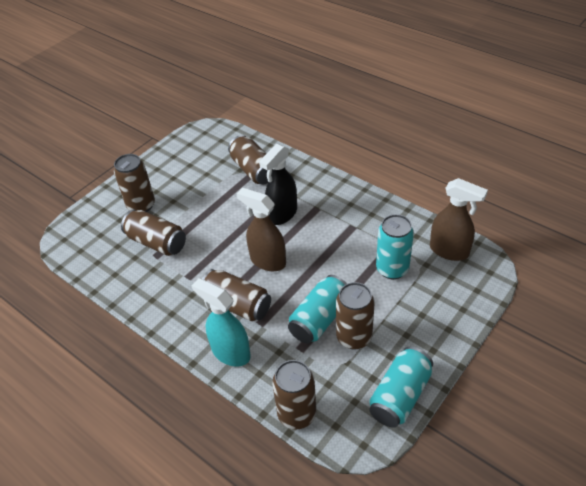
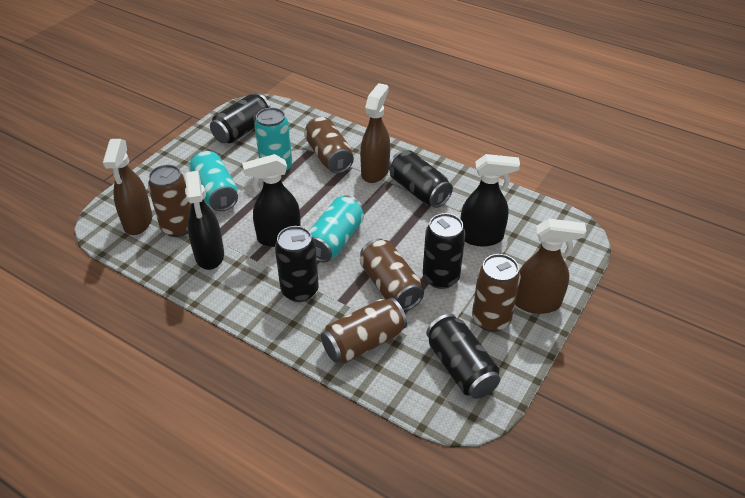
black can: none = 0 -> [210,93,271,143] [275,226,319,302] [389,151,453,208] [423,213,466,289] [426,314,500,399] = 5
black spray bottle: [259,144,297,225] = 1 -> [185,171,224,270] [242,154,301,247] [461,154,520,247] = 3
brown can: [114,154,155,212] [121,210,186,256] [202,269,271,321] [228,135,268,184] [272,360,316,430] [336,282,375,350] = 6 -> [148,165,191,237] [304,117,354,174] [321,297,407,363] [360,239,424,311] [472,254,521,332] = 5
brown spray bottle: [236,188,286,271] [430,178,488,261] = 2 -> [103,139,152,235] [360,83,390,183] [515,219,586,314] = 3
turquoise spray bottle: [192,278,251,366] = 1 -> none = 0

